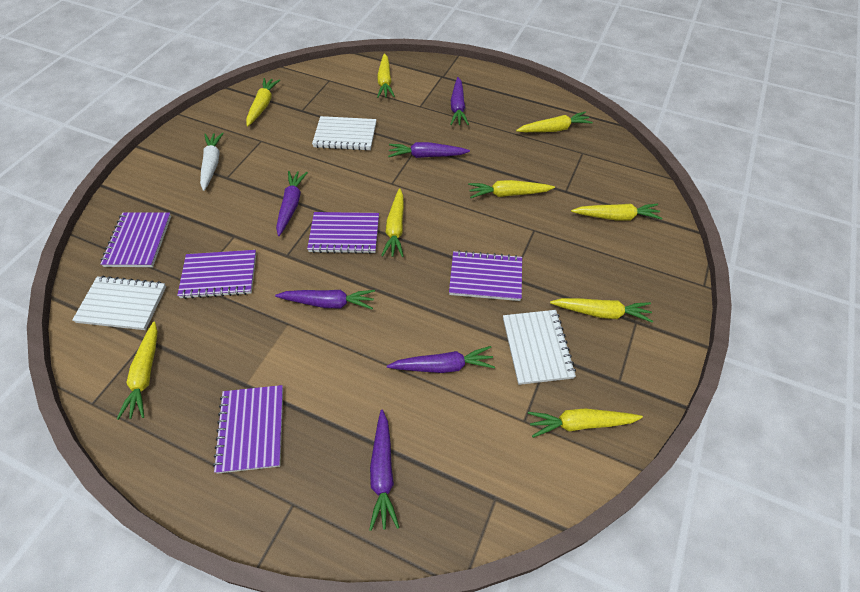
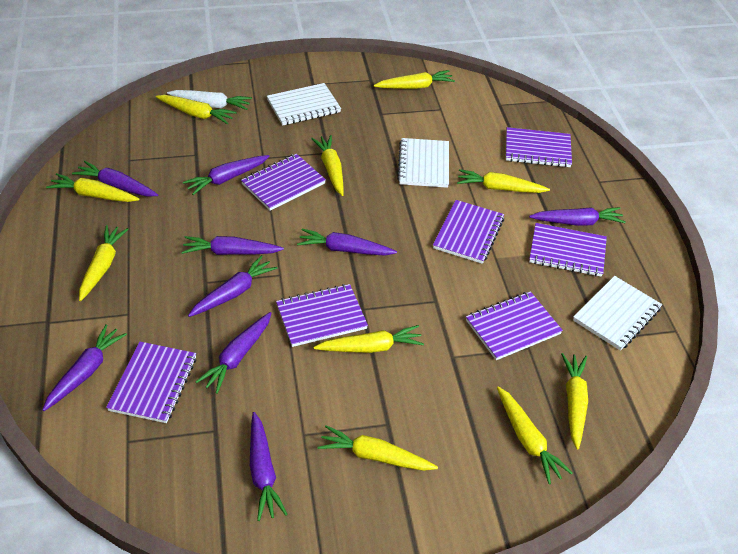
purple carrot: [275,290,375,310] [276,171,308,236] [369,410,400,531] [387,346,495,373] [388,142,470,158] [450,77,469,125] = 6 -> [42,324,127,411] [72,161,158,197] [182,236,284,255] [183,155,270,195] [188,255,277,317] [196,312,271,394] [250,412,288,521] [297,229,397,256] [529,207,625,226] = 9
purple notebook: [100,212,171,267] [177,250,256,299] [213,385,283,474] [307,212,379,254] [449,250,522,301] = 5 -> [106,342,197,423] [241,154,326,211] [276,284,368,347] [433,200,504,264] [466,291,563,360] [506,127,572,167] [529,223,607,277] = 7
yellow carrot: [117,321,158,420] [246,78,280,127] [377,53,395,98] [381,188,404,257] [468,180,555,198] [516,112,593,132] [528,409,643,438] [550,298,653,323] [571,204,663,221] = 9 -> [46,173,140,202] [79,225,128,301] [156,95,237,124] [311,135,344,196] [313,325,424,353] [318,425,438,471] [373,70,455,89] [457,169,550,193] [497,386,573,484] [561,353,588,450] = 10

